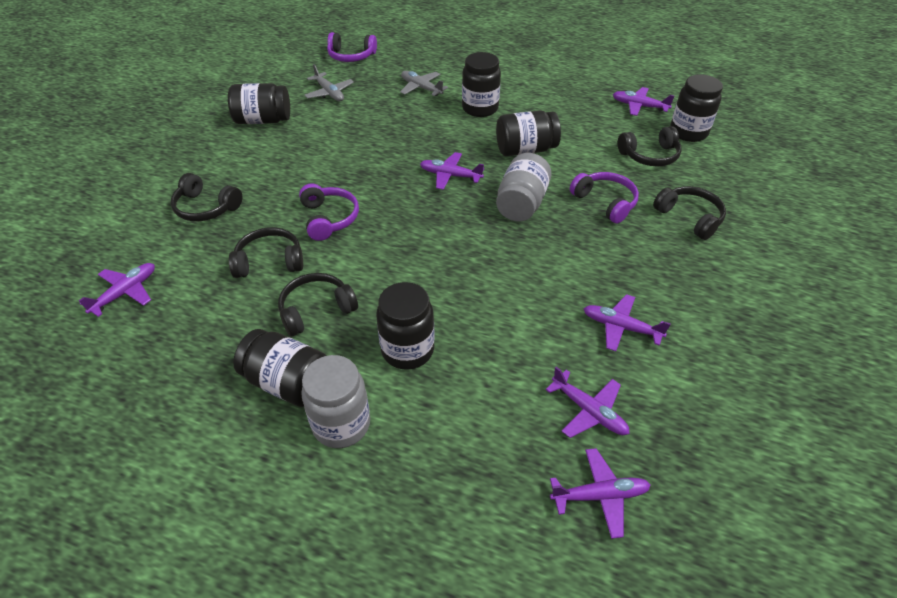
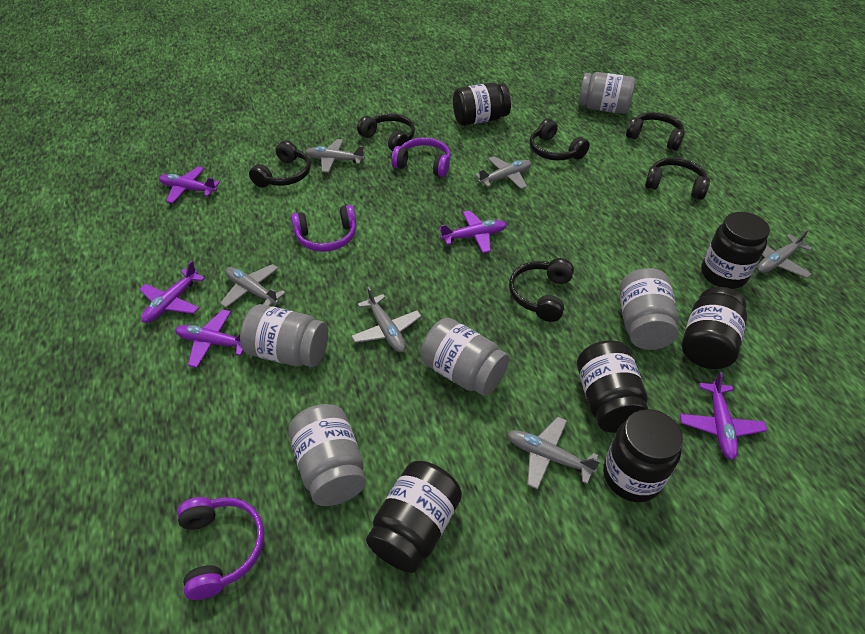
black headphones: [171,173,242,221] [229,227,303,278] [278,273,358,336] [618,126,682,167] [653,186,726,240] = 5 -> [249,141,311,187] [357,113,415,151] [509,258,574,322] [530,119,590,160] [626,112,685,151] [645,157,710,200] = 6
grey jar: [301,355,370,448] [496,153,552,222] = 2 -> [240,304,328,367] [288,404,366,506] [421,318,509,396] [578,72,635,114] [619,268,679,350] = 5
grey plane: [304,64,354,101] [400,71,448,96] = 2 -> [220,264,286,308] [305,139,365,173] [351,287,422,352] [475,156,531,189] [507,417,600,490] [757,229,812,278] = 6
purple plane: [79,263,155,317] [420,152,484,190] [545,367,629,438] [550,448,651,539] [584,294,671,351] [613,87,674,116] = 6 -> [139,261,205,323] [159,167,220,203] [175,310,243,368] [440,210,507,253] [680,372,767,460] = 5

